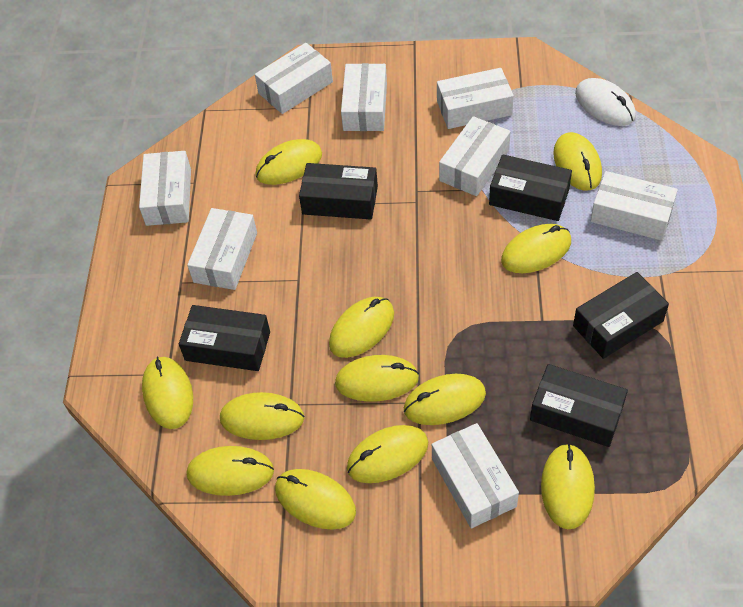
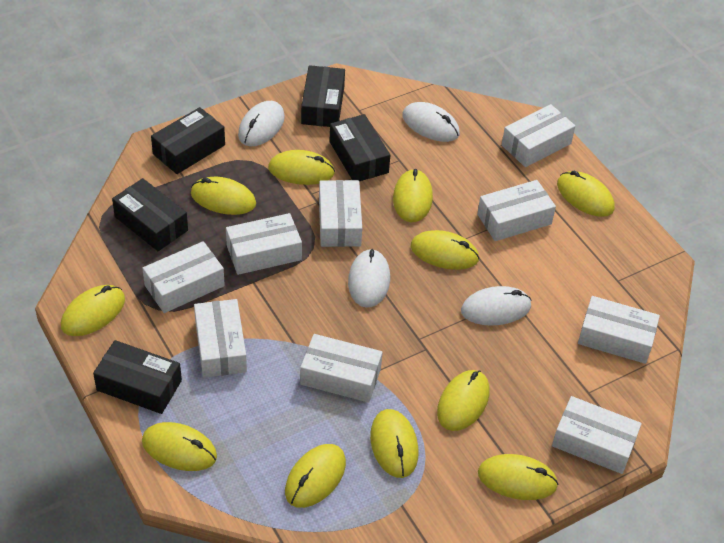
white box: [139,151,191,226] [187,208,257,290] [255,43,333,114] [341,63,387,131] [432,423,519,528] [437,68,514,129] [439,116,511,196] [591,171,678,241] = 8 -> [142,241,225,313] [194,299,247,378] [226,213,302,275] [300,334,383,403] [319,180,362,247] [477,180,556,241] [502,104,575,167] [552,396,642,474] [578,296,660,364] = 9
white mouse: [575,78,636,126] = 1 -> [238,101,285,146] [348,249,390,308] [403,102,460,142] [461,286,532,326] = 4
yellow mouse: [142,356,193,429] [187,446,274,496] [220,392,304,440] [255,139,322,185] [275,469,356,530] [329,297,394,358] [335,355,419,402] [347,425,428,483] [404,374,486,425] [501,224,571,273] [541,444,595,529] [553,132,602,191] = 12 -> [61,285,125,336] [142,422,217,471] [191,177,256,215] [268,150,335,185] [285,444,346,508] [370,409,418,478] [393,169,433,222] [411,230,479,270] [437,370,490,431] [478,454,558,500] [557,170,615,217] = 11

